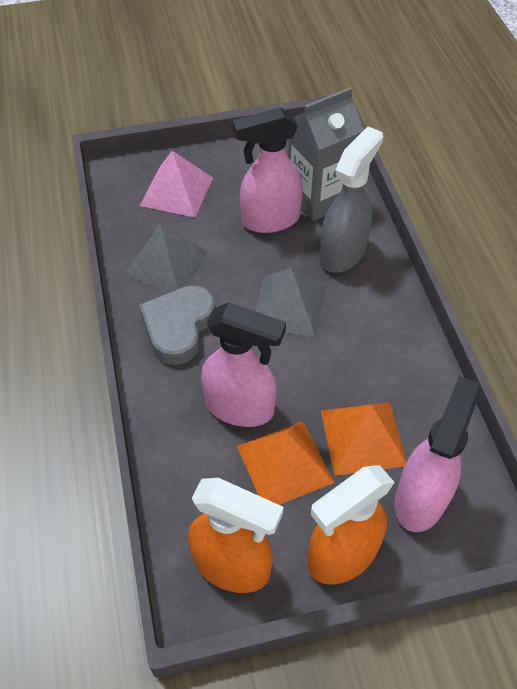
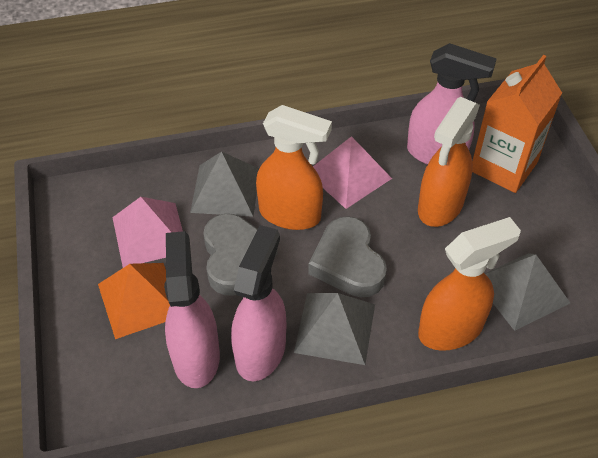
grey carton: [288,87,364,221] = 1 -> none = 0
grey heart: [139,285,215,365] = 1 -> [203,214,278,296] [308,216,387,298] = 2
grey pyramid: [123,224,208,292] [255,268,326,338] = 2 -> [190,151,259,217] [294,293,375,365] [485,253,570,331] = 3
grey spray bottle: [320,126,383,273] = 1 -> none = 0
orange carton: none = 0 -> [472,55,562,193] = 1
orange pyramid: [237,422,335,505] [321,402,407,476] = 2 -> [98,263,170,339] = 1
orange spray bottle: [188,478,284,593] [308,465,395,585] = 2 -> [256,105,332,230] [418,97,480,227] [418,217,521,351] = 3
pink pyramid: [140,151,213,217] = 1 -> [112,197,183,268] [313,136,392,209] = 2

